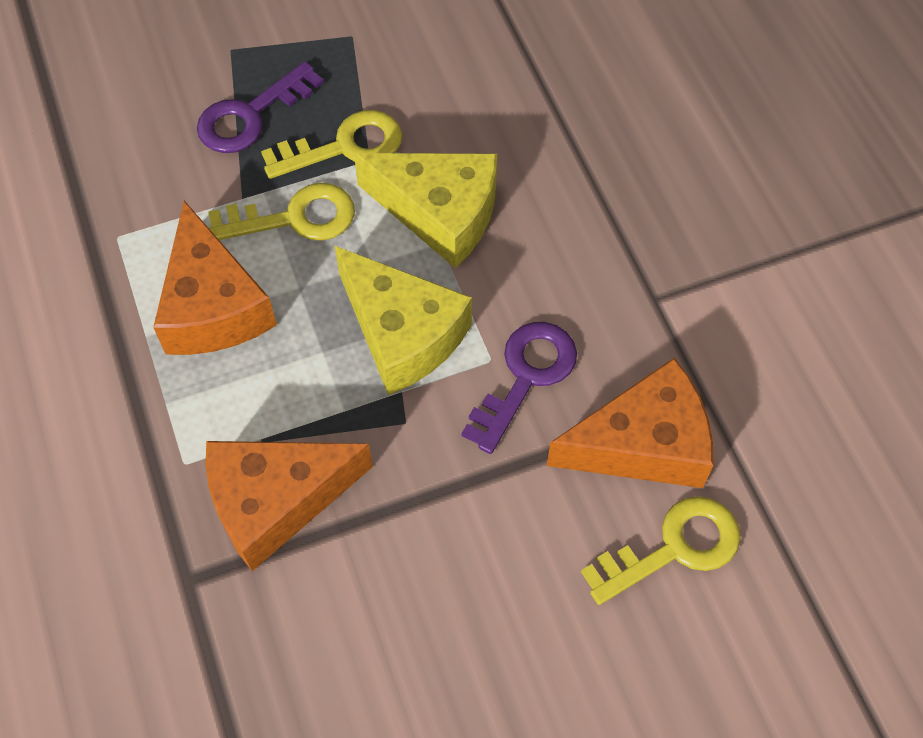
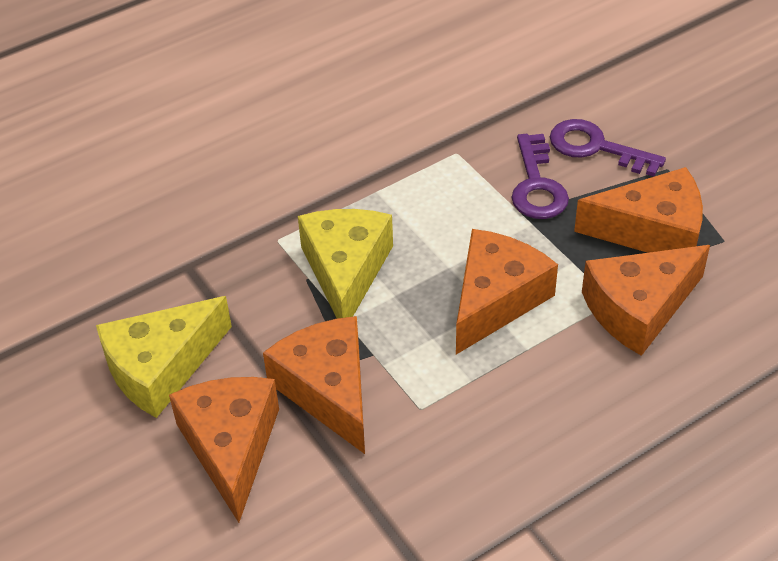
orange cheese: [153,201,277,355] [206,441,373,571] [547,358,714,488] = 3 -> [169,377,279,523] [263,316,365,454] [456,229,558,355] [574,167,703,253] [582,245,710,356] = 5
yellow key: [208,183,355,241] [261,110,402,179] [581,496,741,605] = 3 -> none = 0

